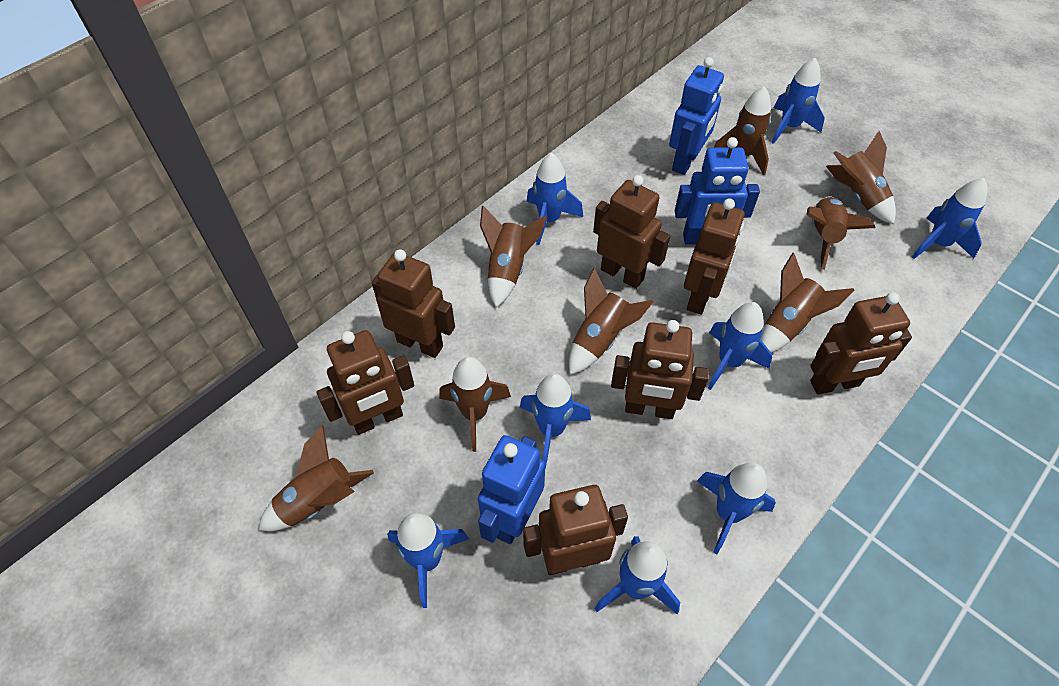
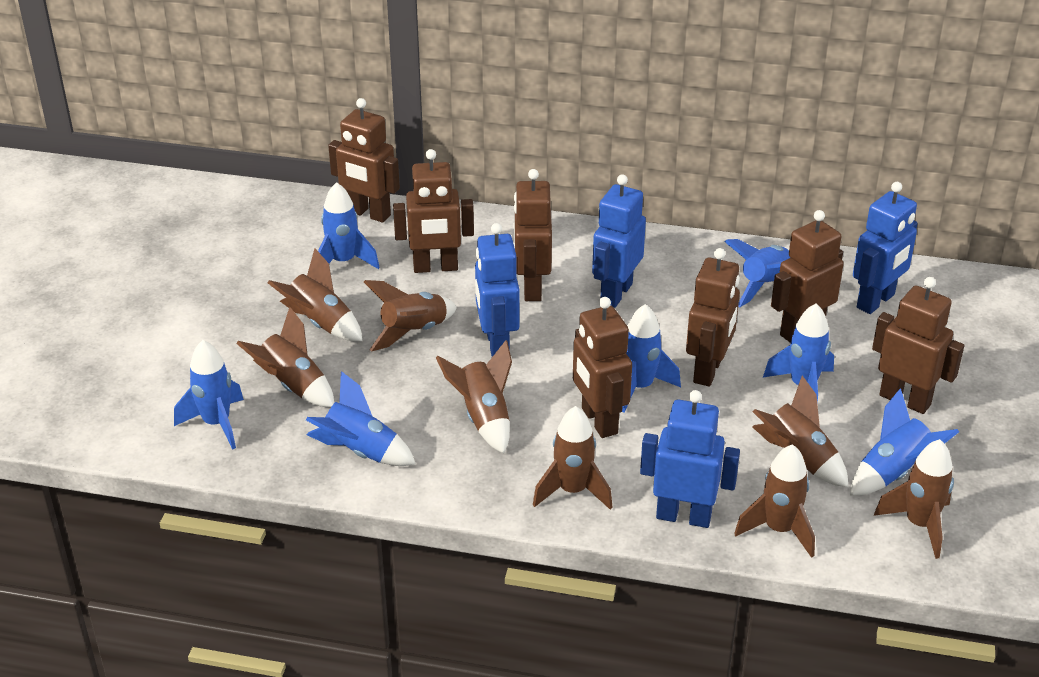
blue robot: [478,435,545,544] [669,57,724,175] [675,137,760,245] = 3 -> [475,223,520,357] [592,174,646,308] [640,390,740,528] [853,182,918,314] = 4
blue rocket: [387,513,469,608] [520,374,591,468] [526,153,583,245] [594,536,680,614] [697,463,776,554] [708,302,772,390] [771,58,825,144] [912,178,988,259] = 8 -> [174,340,244,450] [306,371,416,466] [318,182,380,269] [622,304,681,413] [724,239,790,307] [763,304,834,402] [850,388,959,495] = 7

